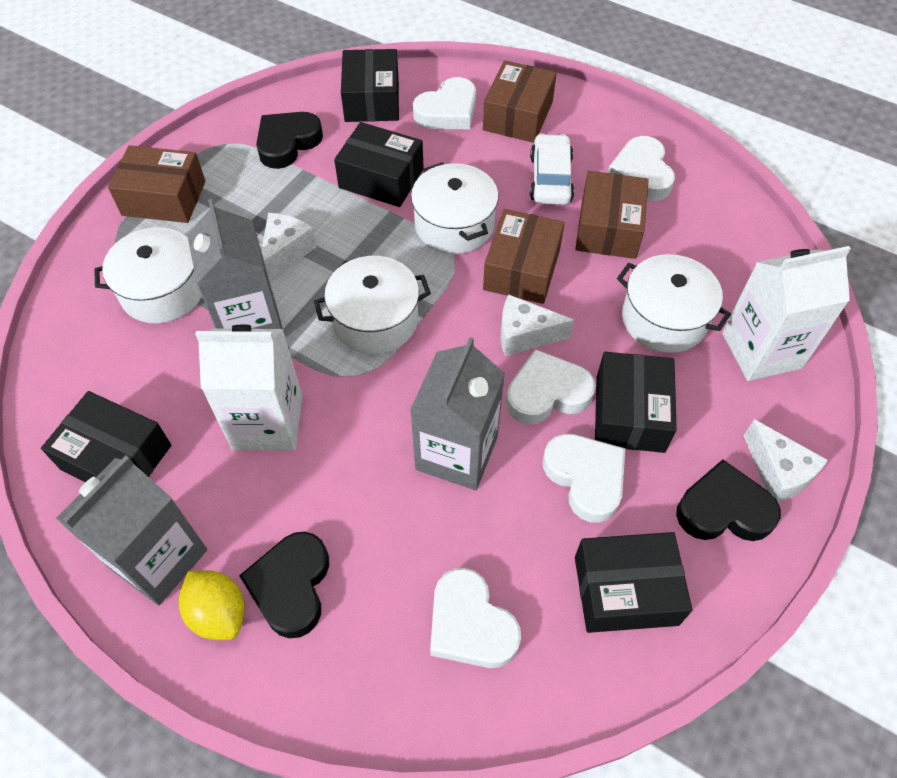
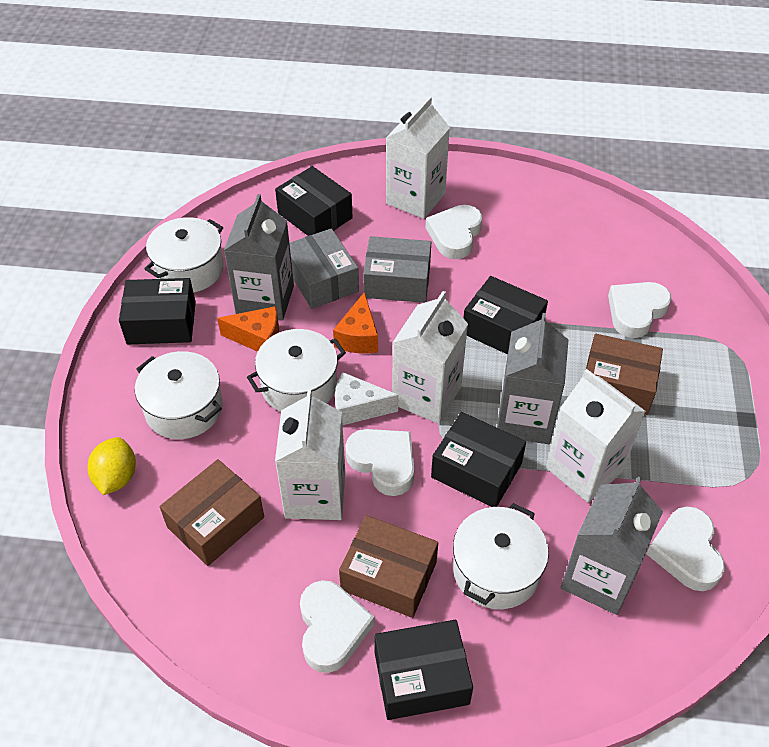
black heart: [239,532,329,638] [256,112,323,169] [676,459,781,541] = 3 -> none = 0
brown box: [108,145,205,223] [483,60,557,143] [483,209,565,304] [575,171,649,259] = 4 -> [160,459,264,566] [339,515,438,618] [586,334,663,415] = 3
grey box: none = 0 -> [289,228,359,309] [363,236,431,303] = 2
orange cheese: none = 0 -> [217,306,279,352] [333,292,378,353] = 2
white car: [530,133,574,205] = 1 -> none = 0
white carton: [195,325,303,451] [722,246,851,381] = 2 -> [275,389,345,520] [386,96,450,219] [392,291,468,424] [546,369,646,503] = 4
white cheese: [261,213,316,279] [501,294,574,356] [743,419,828,502] = 3 -> [335,372,398,425] = 1

